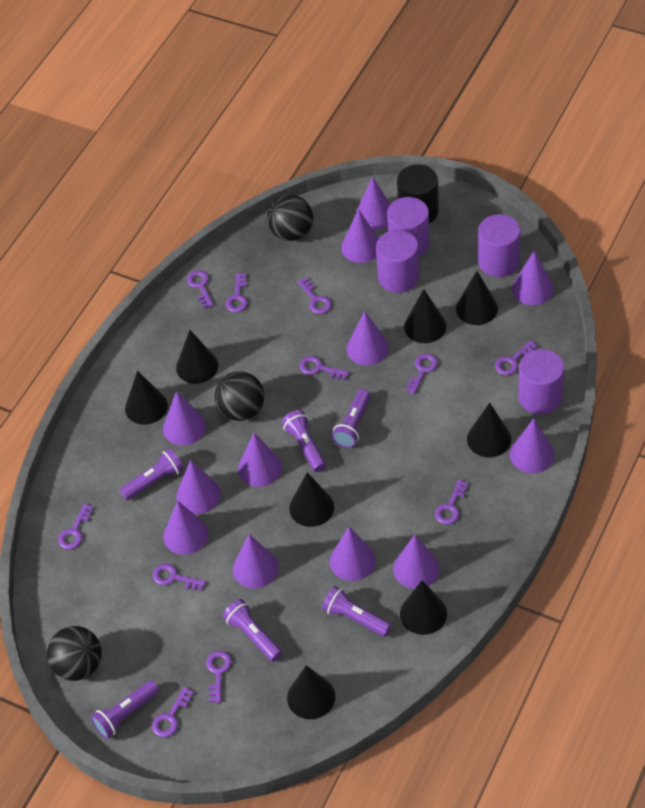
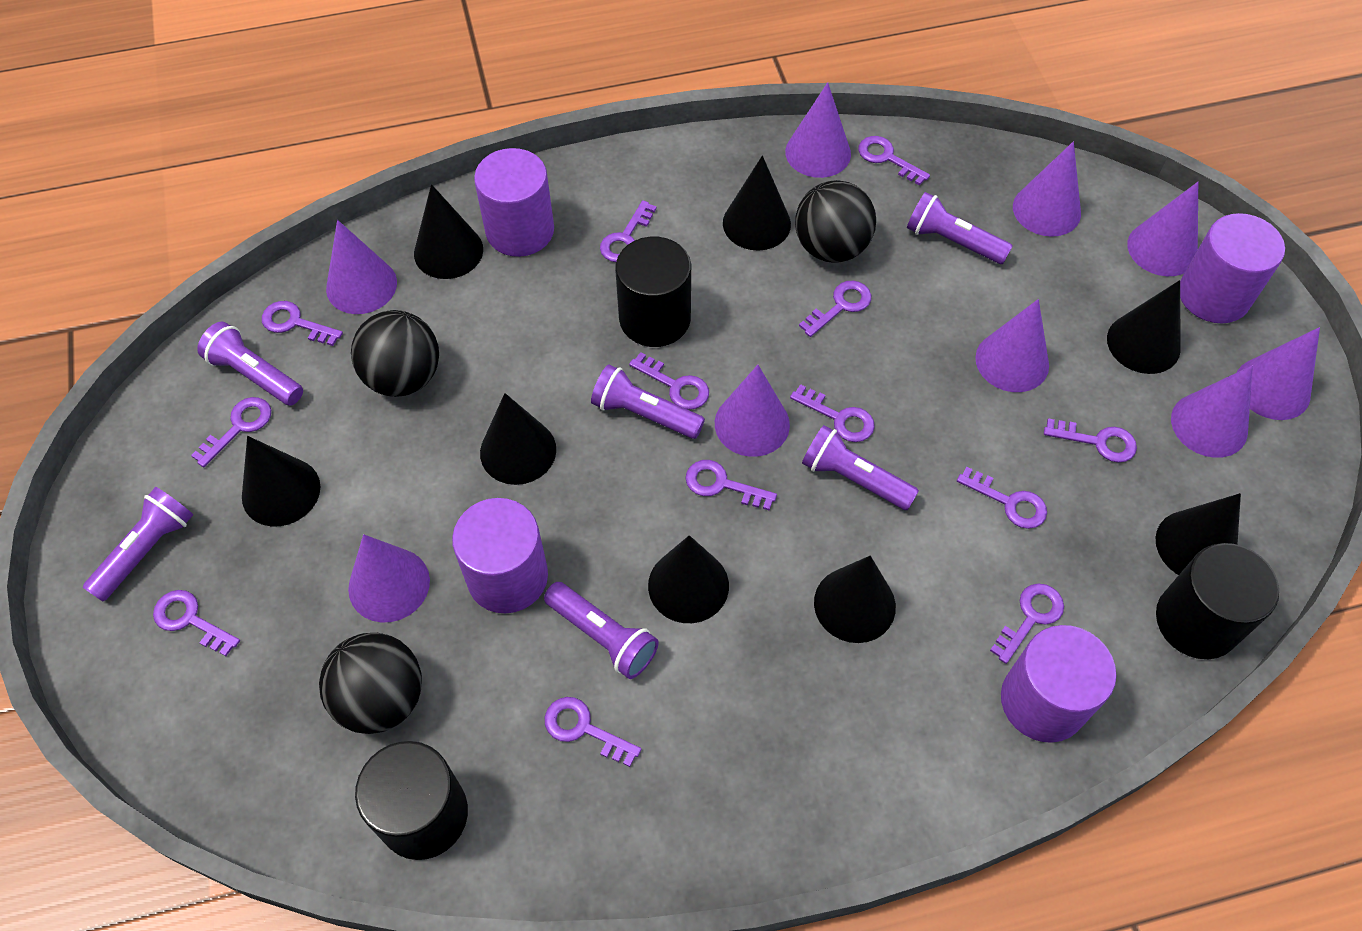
black cylinder: [397,164,439,223] = 1 -> [355,741,468,860] [615,237,691,347] [1156,543,1279,659] = 3
purple cone: [163,391,206,445] [163,501,209,555] [176,460,221,514] [233,534,279,588] [238,433,282,487] [330,527,376,581] [341,209,379,263] [346,311,389,365] [355,177,391,231] [393,534,440,589] [510,419,555,473] [512,251,554,305] = 12 -> [326,220,397,314] [348,534,430,622] [715,365,790,457] [785,82,851,178] [975,299,1049,392] [1013,141,1081,237] [1127,182,1198,276] [1171,365,1253,458] [1237,327,1320,420] = 9
purple key: [58,504,93,549] [152,564,206,591] [152,687,194,737] [187,270,214,308] [206,651,232,703] [225,273,248,312] [297,278,332,314] [299,356,349,380] [405,353,438,394] [435,479,468,525] [495,340,538,375] = 11 -> [153,590,240,656] [191,397,271,467] [262,301,343,346] [545,697,641,767] [600,200,657,262] [629,352,709,410] [686,460,777,510] [790,384,875,442] [799,281,871,337] [858,136,930,186] [957,467,1047,529] [990,584,1064,664] [1044,418,1137,462] = 13

